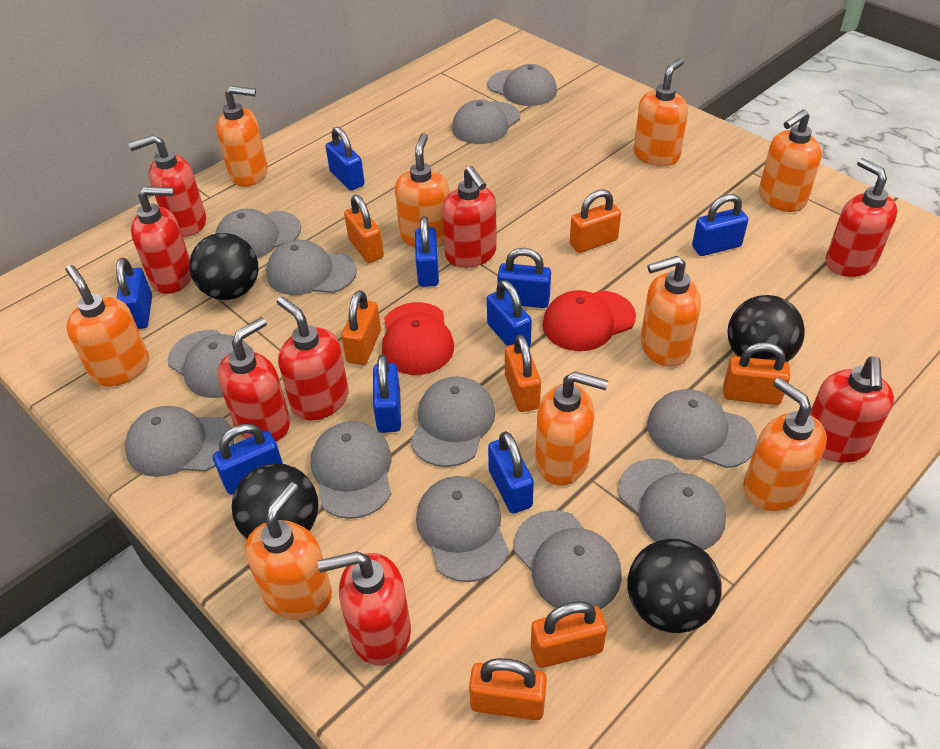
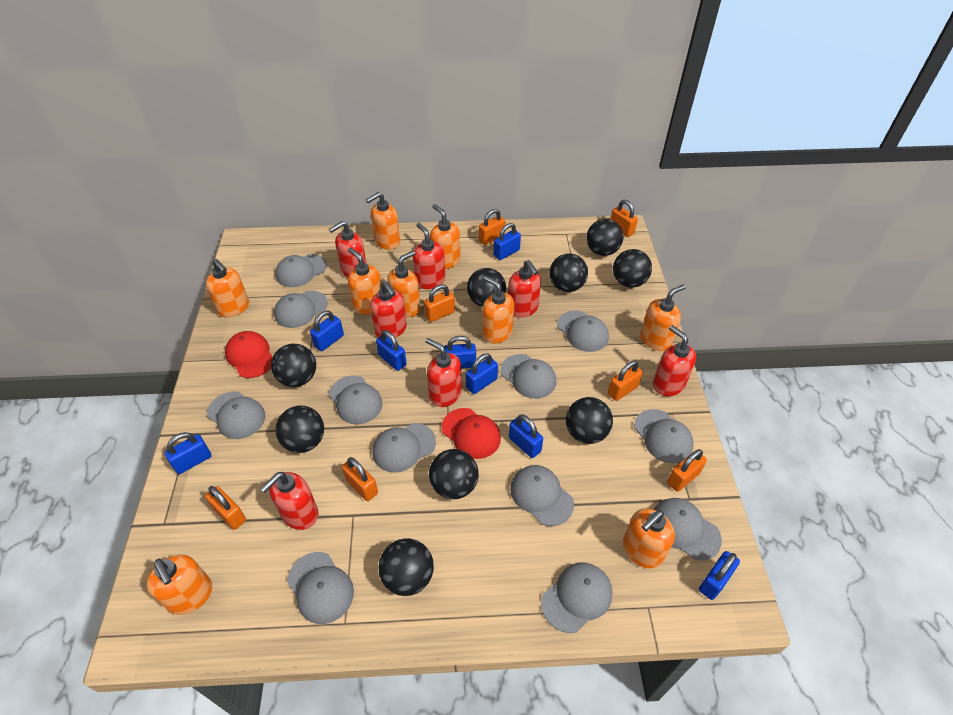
black ball: [189,233,259,300] [232,463,319,539] [627,539,722,633] [727,295,805,362] = 4 -> [271,344,316,387] [275,405,324,453] [379,538,434,596] [429,449,479,499] [467,268,506,307] [549,253,588,292] [566,397,613,444] [586,219,623,256] [613,249,652,288] = 9
blue padlock: [116,258,152,329] [213,424,283,495] [326,127,365,190] [373,355,401,433] [415,216,439,287] [487,280,532,346] [488,431,534,513] [497,248,551,308] [692,194,748,256] = 9 -> [165,432,212,474] [310,310,344,351] [376,330,407,371] [444,336,476,369] [466,353,498,394] [494,223,521,260] [509,414,543,458] [699,551,740,600] = 8
red soap dispenser: [129,135,206,237] [131,187,192,294] [217,317,290,441] [277,297,349,421] [318,551,411,666] [442,166,497,268] [809,356,894,463] [826,158,897,277] = 8 -> [260,472,318,530] [329,221,367,277] [370,281,407,338] [413,223,445,289] [425,338,462,407] [508,260,541,318] [653,325,696,396] = 7

